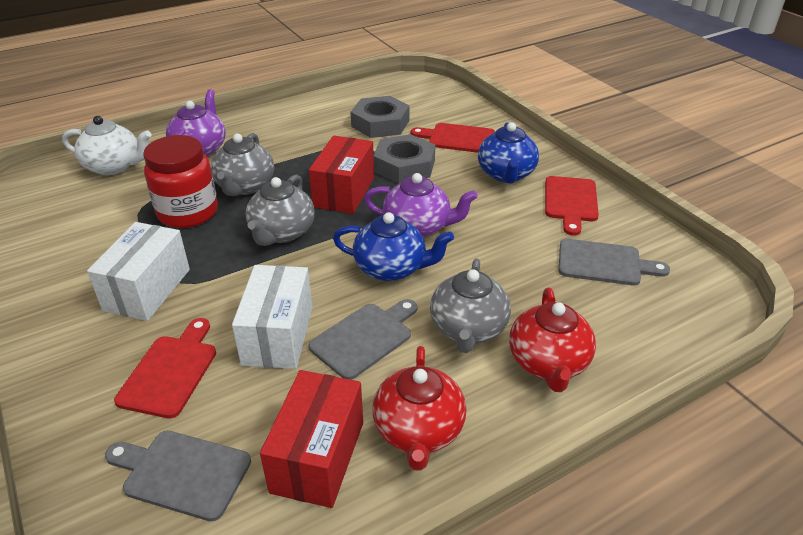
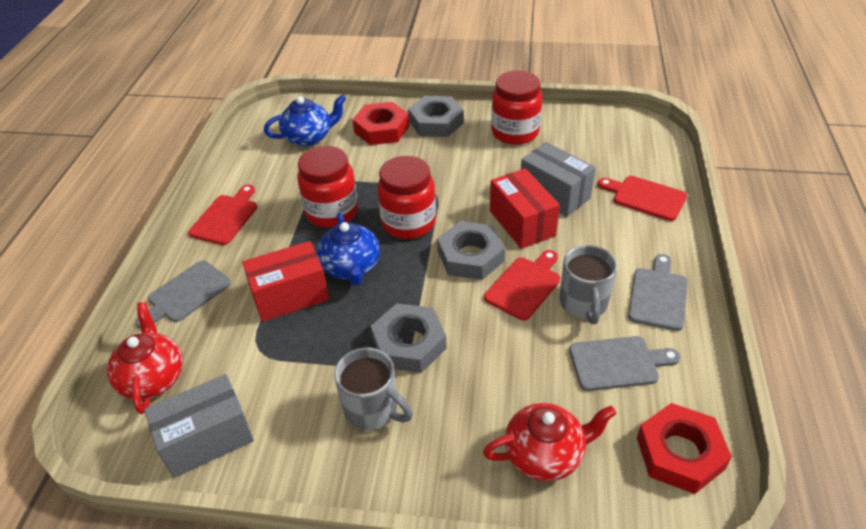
grey box: none = 0 -> [144,374,254,478] [521,142,596,217] = 2
grey mug: none = 0 -> [334,347,413,430] [559,245,618,324] = 2
grey nut: [351,96,410,138] [374,134,435,184] = 2 -> [371,303,447,373] [408,96,464,137] [437,221,505,280] = 3
grey teapot: [211,133,274,196] [246,175,315,246] [430,258,511,353] = 3 -> none = 0
purple teapot: [166,89,226,157] [364,173,478,237] = 2 -> none = 0
red jar: [143,135,218,228] = 1 -> [297,146,358,228] [377,156,436,239] [491,70,542,145] = 3
red nut: none = 0 -> [352,102,409,145] [637,403,732,494] = 2
white box: [87,222,190,321] [232,265,312,369] = 2 -> none = 0
white teapot: [62,116,152,175] = 1 -> none = 0

